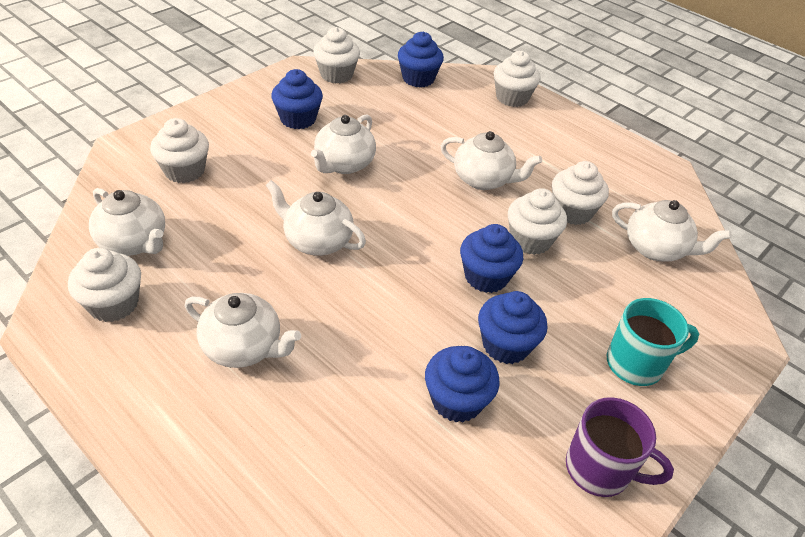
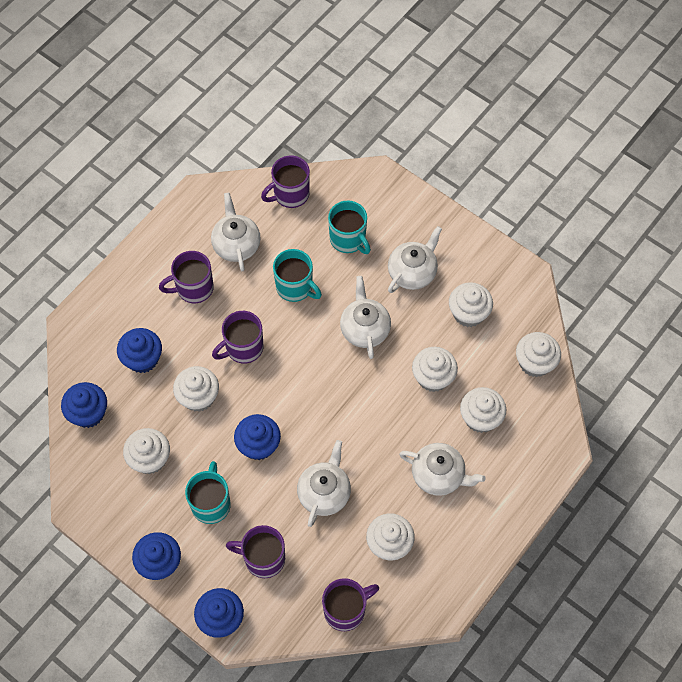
purple mug: [566,397,674,497] = 1 -> [159,251,214,303] [212,311,263,364] [226,525,285,578] [261,156,310,208] [322,578,379,631] = 5
turquoise mug: [607,298,699,386] = 1 -> [185,461,231,524] [273,249,322,302] [328,200,371,254] = 3
white cupcake: [68,248,141,322] [150,118,209,183] [313,27,360,83] [494,51,541,107] [508,188,567,255] [552,161,609,225] = 6 -> [123,428,170,474] [173,366,219,412] [366,513,415,560] [412,347,458,392] [449,282,493,327] [460,387,507,433] [516,332,561,377] = 7
white teapot: [89,188,165,256] [185,293,301,368] [266,180,366,256] [311,114,376,174] [441,131,542,190] [612,200,732,261] = 6 -> [211,192,261,271] [297,440,351,527] [340,276,391,359] [388,226,442,293] [399,443,486,496] = 5

